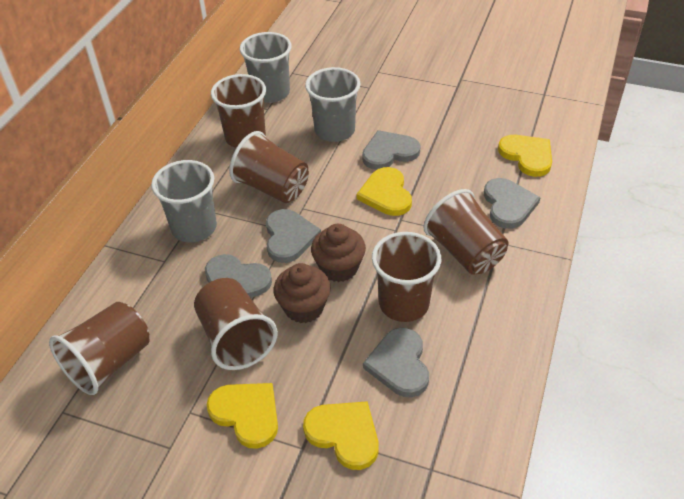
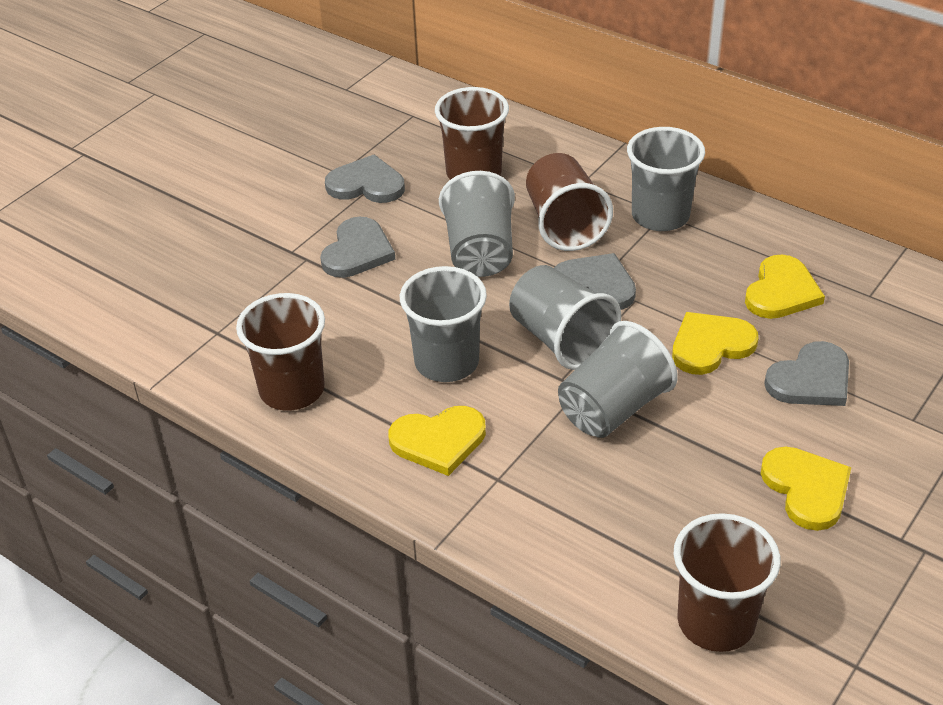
brown cup: [49,302,149,395] [194,278,278,370] [211,74,266,148] [229,131,309,203] [372,232,441,322] [423,189,508,275] = 6 -> [236,293,325,411] [435,87,509,180] [526,153,613,251] [673,513,781,652] = 4
brown cupcake: [273,263,331,323] [311,224,366,282] = 2 -> none = 0
grey cup: [151,160,217,243] [240,32,292,103] [305,67,361,142] = 3 -> [400,266,487,382] [439,171,515,277] [509,265,621,370] [558,321,678,438] [627,127,705,231] = 5
grey heart: [205,254,272,298] [266,209,321,263] [362,130,421,170] [363,328,429,397] [484,178,541,229] = 5 -> [320,217,395,278] [325,155,405,203] [554,253,636,310] [764,341,849,406] = 4

